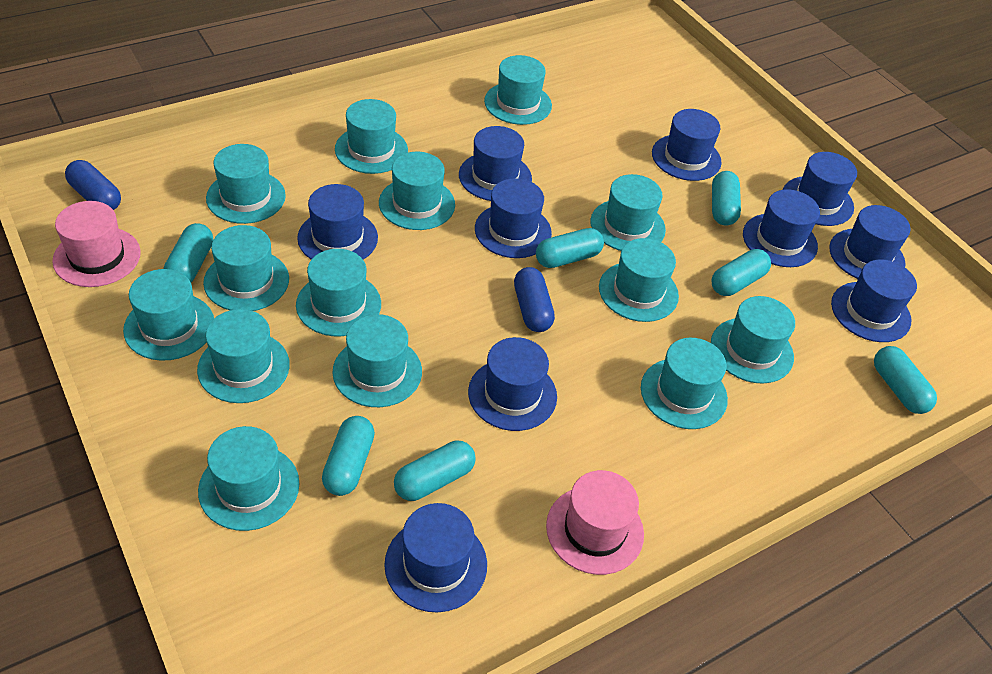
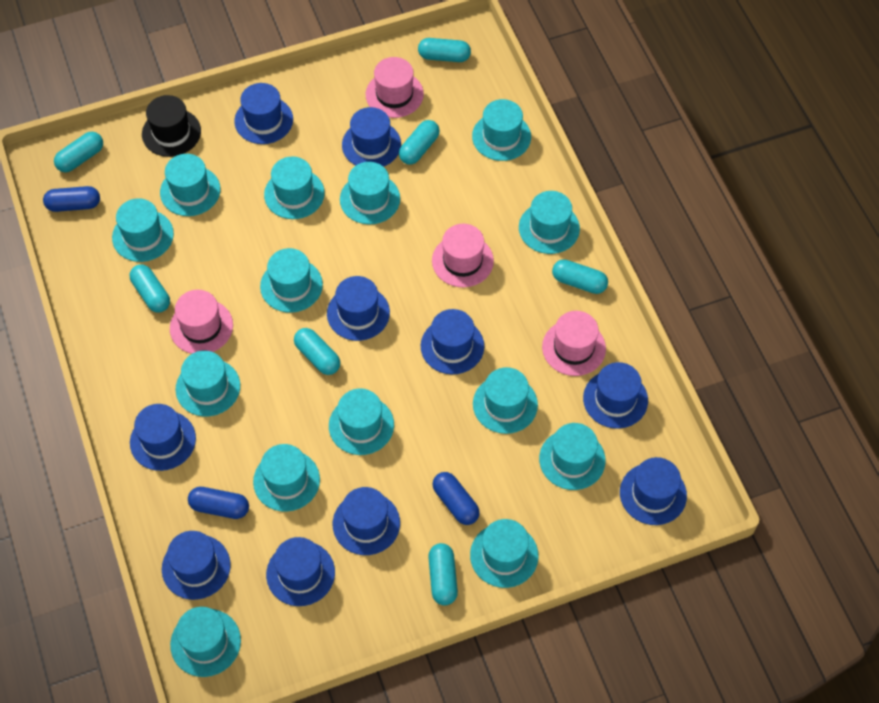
black hat: none = 0 -> [142,95,201,157] = 1
blue capsule: [65,160,121,210] [514,267,555,332] = 2 -> [43,186,100,212] [188,487,249,519] [432,472,480,525] = 3
pink hat: [52,201,141,287] [546,470,644,575] = 2 -> [170,290,233,354] [366,57,424,118] [432,224,494,287] [542,311,606,376] = 4

